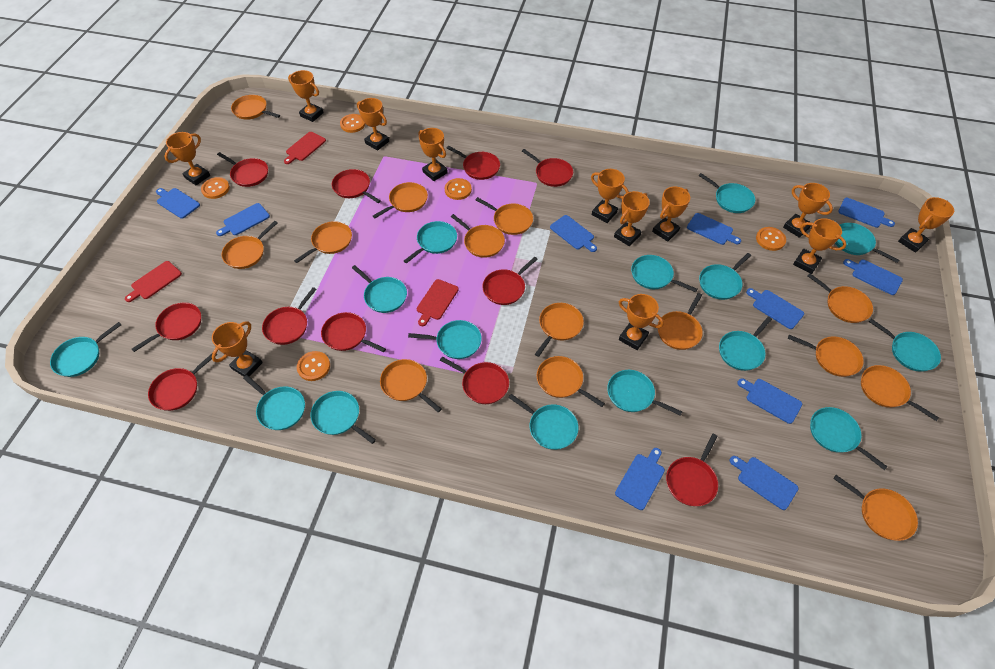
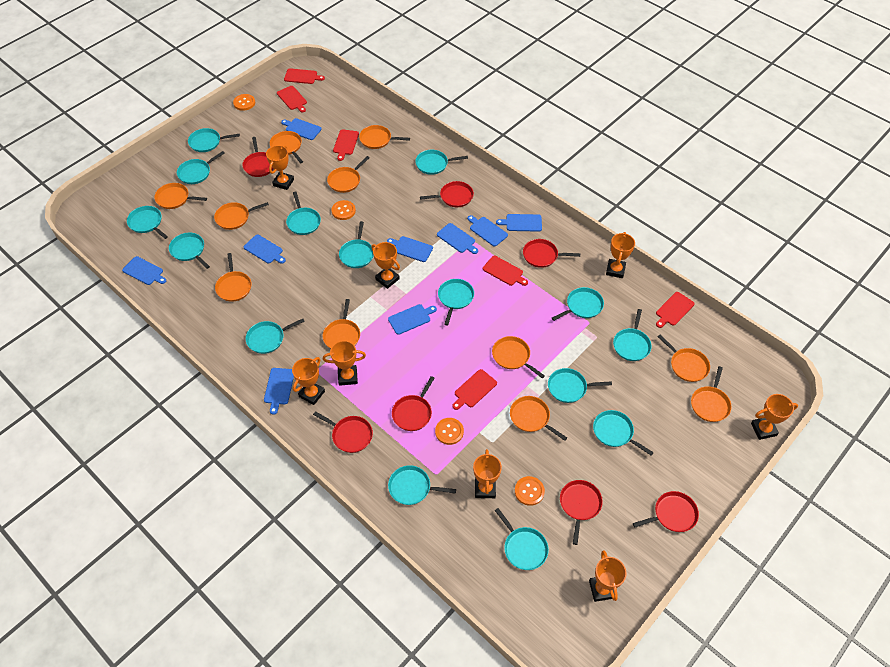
blue cutting board: [156,188,200,219] [216,203,270,236] [550,215,597,252] [615,448,665,510] [687,213,741,245] [730,456,799,510] [737,378,802,424] [746,288,804,329] [838,198,895,228] [843,259,903,295] = 10 -> [122,256,166,285] [244,235,286,264] [264,368,294,415] [281,118,322,140] [387,236,433,262] [388,304,437,335] [437,223,478,254] [467,215,508,246] [496,214,542,232] = 9
orange button: [201,177,230,199] [297,351,330,381] [340,114,365,133] [445,178,472,200] [756,227,786,251] = 5 -> [233,94,255,111] [332,200,356,220] [435,418,464,445] [515,476,545,506] = 4
orange pan: [221,221,277,269] [231,95,280,120] [294,221,352,263] [373,182,428,218] [380,359,442,412] [451,214,505,258] [476,197,533,235] [535,303,584,357] [537,356,605,407] [657,293,703,350] [788,335,864,377] [807,273,873,323] [833,475,918,541] [861,365,939,421] = 14 -> [154,183,207,209] [214,202,269,230] [215,253,252,302] [270,131,303,163] [323,299,360,349] [327,156,370,193] [359,125,410,149] [492,336,545,379] [510,396,567,441] [657,335,710,382] [691,366,731,422] = 11
orange trophy: [164,132,210,185] [212,321,263,377] [288,70,324,122] [357,98,389,151] [419,128,448,181] [591,169,629,223] [614,191,650,246] [619,294,664,350] [652,187,690,242] [783,183,833,238] [793,218,847,274] [898,197,954,253] = 12 -> [266,145,294,190] [292,357,325,405] [323,341,366,386] [371,242,400,289] [473,449,502,498] [589,550,627,602] [606,232,635,278] [751,394,798,440] = 8
red cutting board: [125,261,182,302] [284,132,326,164] [416,279,459,326] = 3 -> [277,86,307,113] [284,68,325,84] [333,129,359,161] [452,369,497,410] [483,256,528,286] [656,292,695,328] = 6
red pan: [132,302,201,352] [148,354,217,411] [217,152,268,187] [262,287,317,345] [321,312,386,352] [332,169,381,203] [440,357,509,404] [447,146,500,180] [482,257,538,305] [522,149,573,187] [666,434,718,506] = 11 -> [242,137,273,177] [313,411,373,453] [392,376,435,431] [420,181,474,207] [523,239,580,268] [560,480,603,545] [633,491,699,532] = 7

